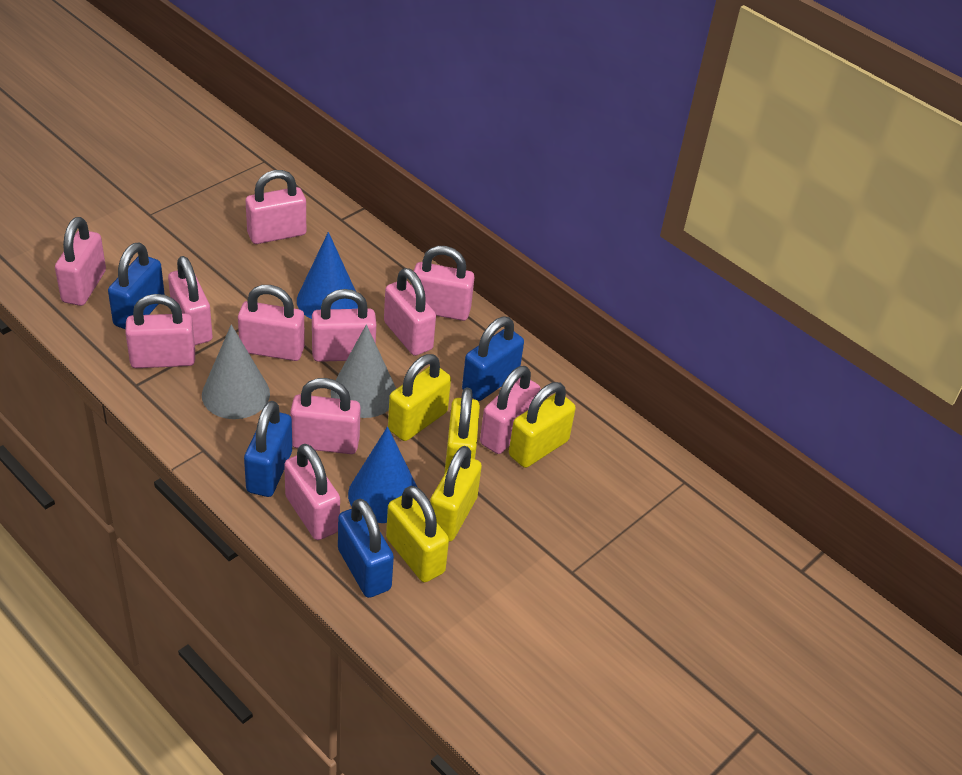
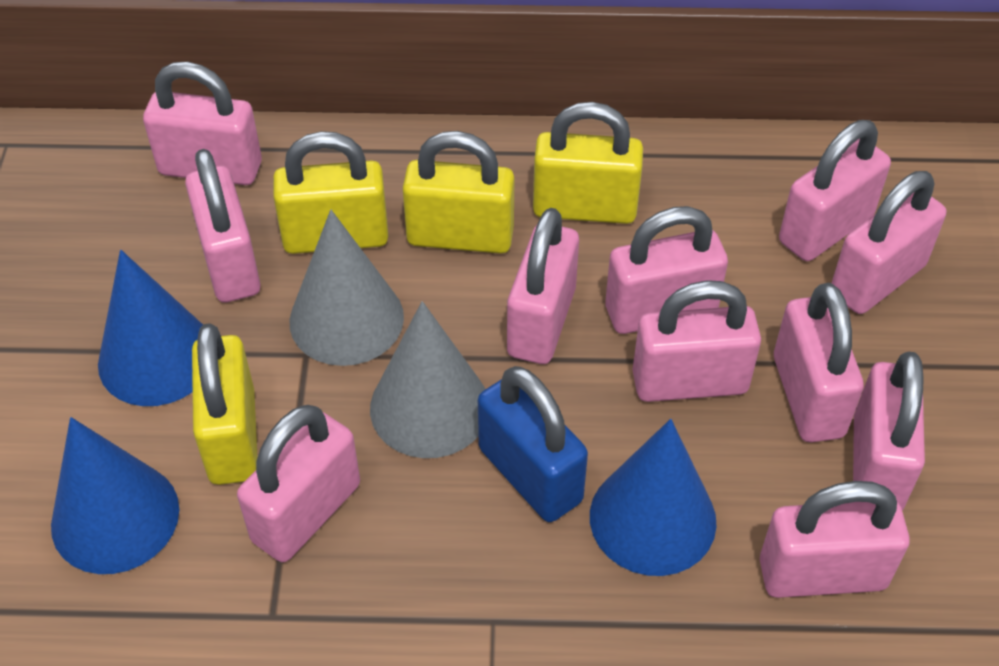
blue cone: [297,232,358,319] [348,427,418,523] = 2 -> [51,417,179,574] [98,250,203,406] [590,419,717,576] = 3
blue padlock: [108,243,165,330] [244,401,292,497] [338,499,394,598] [462,317,524,401] = 4 -> [478,366,588,522] = 1
yellow padlock: [386,486,449,582] [388,354,451,441] [430,446,482,542] [445,388,480,473] [509,382,576,468] = 5 -> [192,323,257,485] [273,131,388,254] [402,131,515,254] [533,102,643,224] = 4

